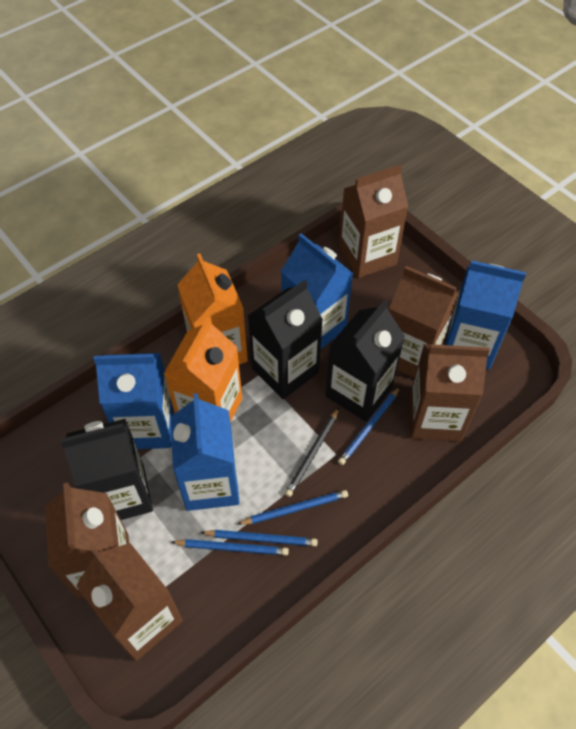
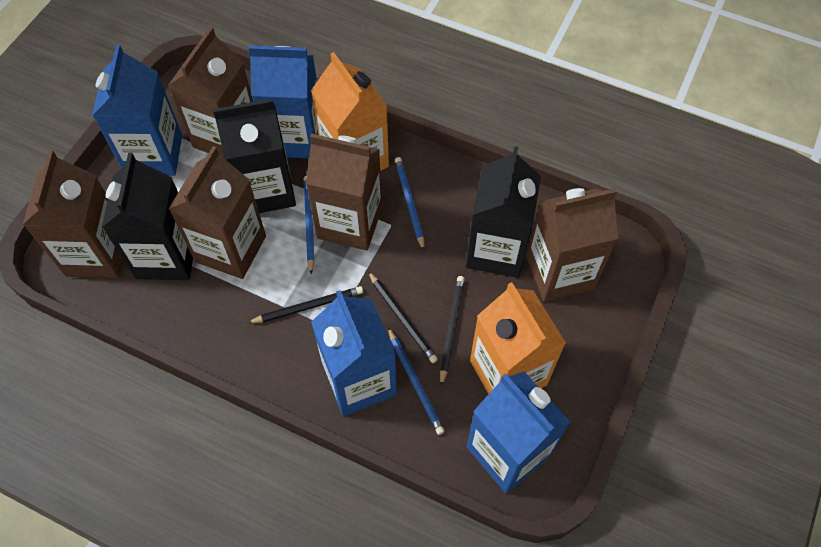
black pencil: [285,408,339,497] = 1 -> [248,286,363,323] [368,271,438,363] [440,276,465,386] = 3
blue pencil: [171,539,289,555] [200,530,318,546] [238,490,348,525] [338,387,400,465] = 4 -> [304,176,315,275] [388,327,445,435] [395,157,425,251] = 3

